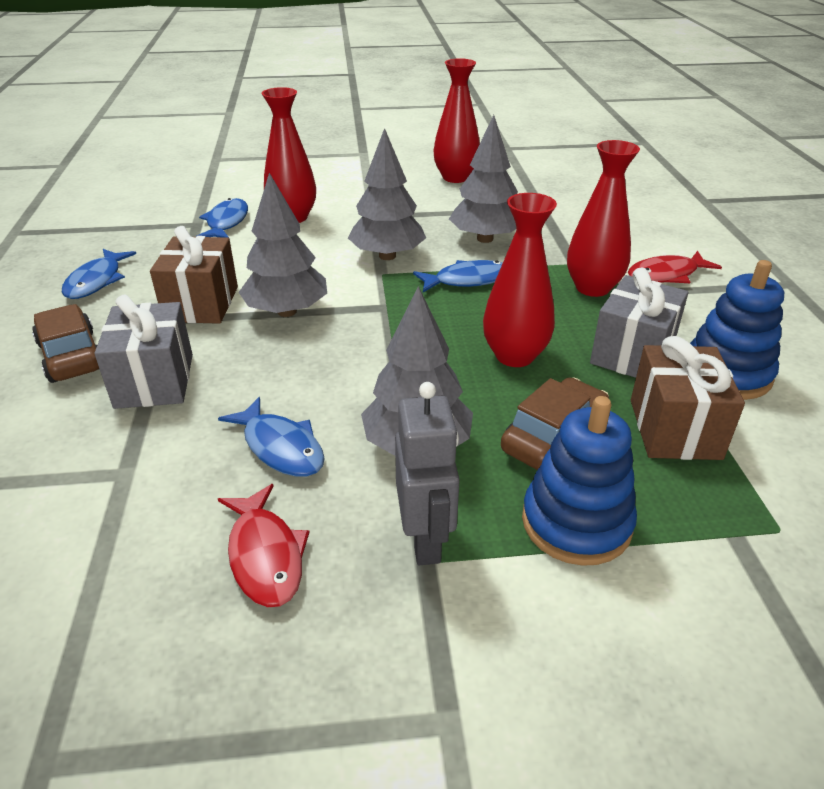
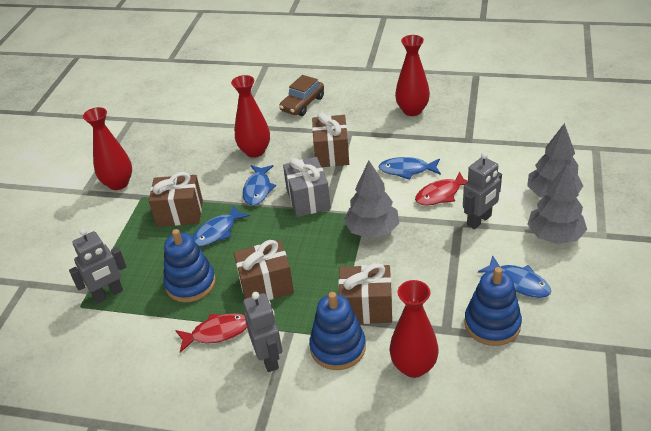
blue stacking toy: [522,396,637,566] [690,260,784,400] = 2 -> [163,229,216,302] [309,292,366,370] [464,267,522,346] = 3
brown car: [32,304,99,383] [501,377,609,470] = 2 -> [279,75,324,116] = 1
brown gift: [150,226,238,324] [631,336,745,460] = 2 -> [149,172,203,227] [234,240,294,300] [312,113,349,167] [338,263,392,324] = 4
grey gift: [94,294,193,409] [590,268,688,378] = 2 -> [283,157,331,217] = 1
grey robot: [395,382,460,565] = 1 -> [69,229,126,303] [243,292,282,372] [463,152,502,229] = 3
grey tree: [239,173,327,317] [348,128,426,260] [361,286,473,456] [449,115,518,243] = 4 -> [344,161,399,238] [527,123,583,198] [527,163,587,244] = 3

